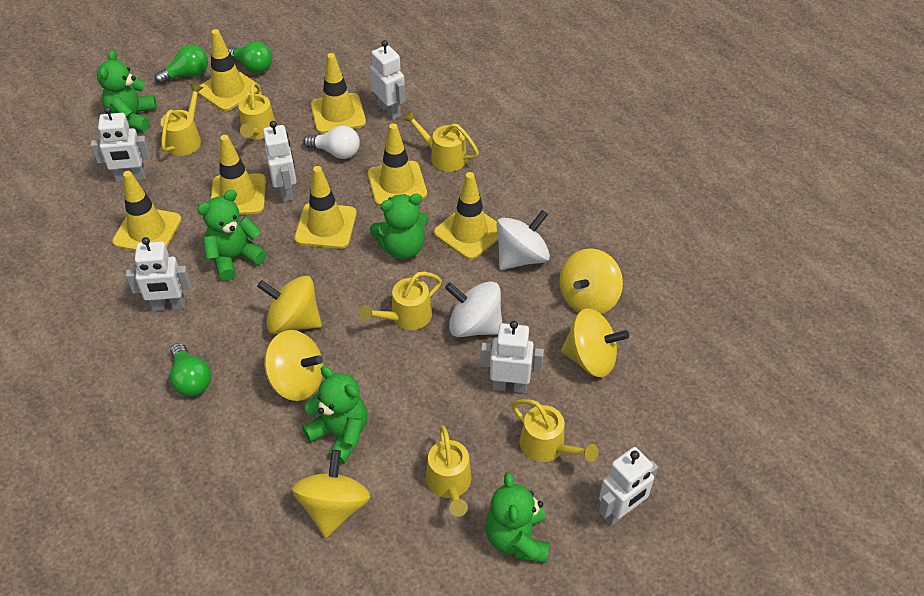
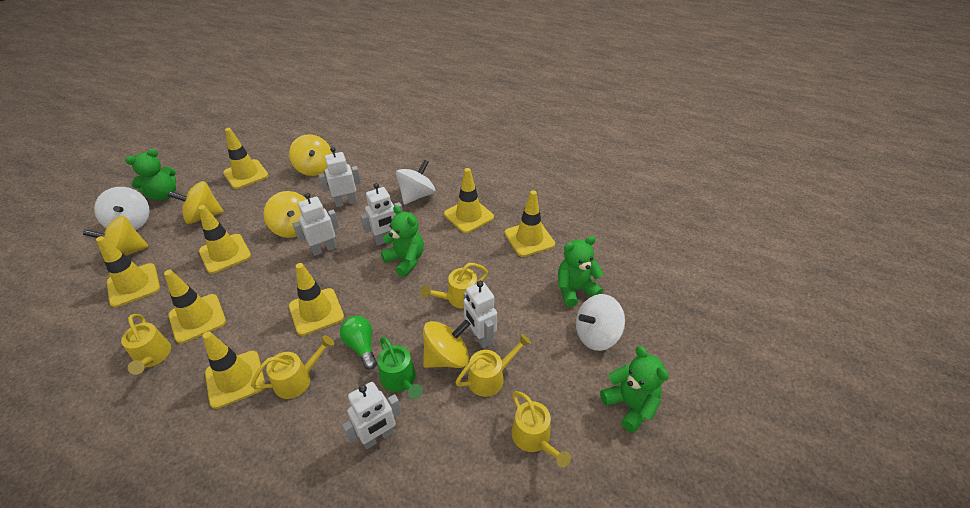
green light bulb: [155,45,208,84] [170,343,211,396] [227,42,272,73] = 3 -> [340,316,377,370] = 1
green teddy bear: [97,50,157,132] [197,190,267,281] [302,366,368,464] [370,194,429,259] [485,472,550,563] = 5 -> [125,149,176,201] [381,205,424,277] [558,236,604,307] [600,346,669,433] = 4
green watering can: none = 0 -> [378,337,423,399] = 1
white light bulb: [303,125,360,159] = 1 -> none = 0
white robot: [91,107,150,182] [126,237,191,311] [263,121,296,202] [370,40,406,120] [481,321,544,393] [599,447,658,526] = 6 -> [293,193,339,256] [319,147,361,207] [342,382,402,449] [361,183,403,246] [463,281,497,348] = 5
white spinning top: [445,281,502,337] [496,210,550,270] = 2 -> [94,187,149,230] [396,160,435,205] [576,294,625,351] = 3
yellow traffic cone: [112,171,182,251] [198,29,260,111] [211,135,266,215] [294,166,357,249] [311,53,366,134] [368,123,427,206] [434,172,498,260] = 7 -> [96,236,160,307] [164,270,226,343] [198,205,251,274] [203,332,265,409] [223,128,269,189] [289,263,344,336] [444,168,494,233] [504,190,555,257] = 8
yellow watering can: [161,84,203,156] [238,82,275,140] [359,272,442,330] [403,110,479,172] [426,425,472,517] [512,399,598,462] = 6 -> [121,314,171,375] [251,335,334,399] [421,263,488,309] [455,334,531,397] [511,391,571,468] = 5

